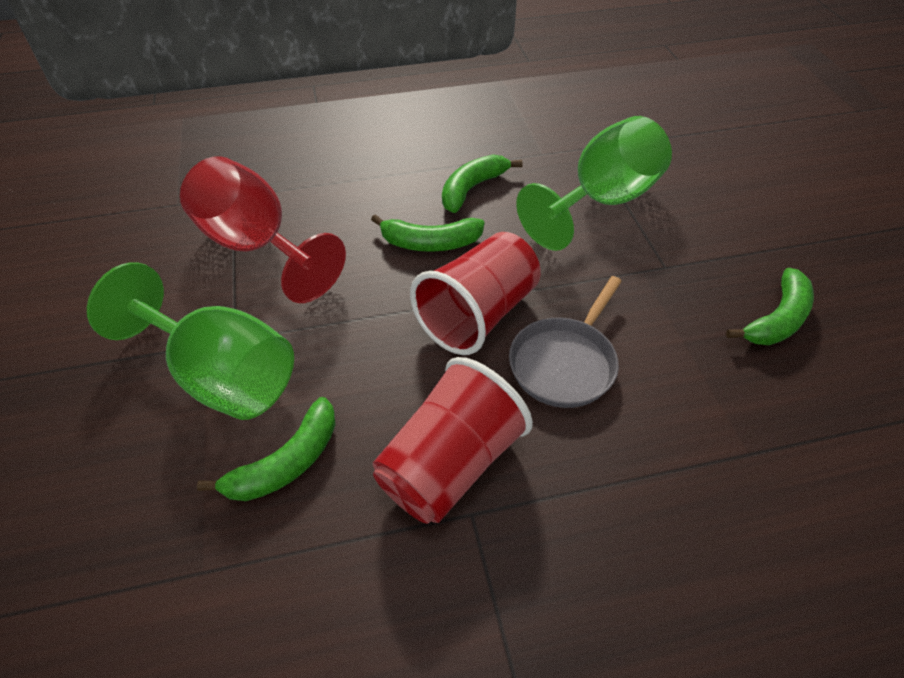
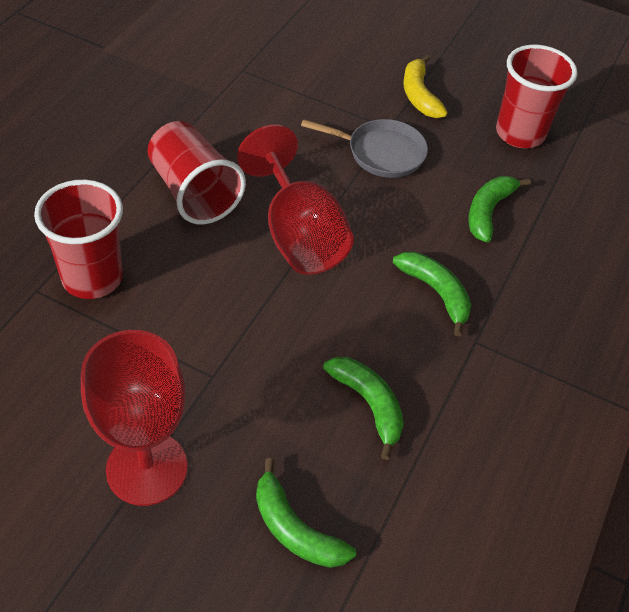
green goblet: [87,262,294,420] [516,116,672,251] = 2 -> none = 0
red cup: [373,357,533,524] [410,232,541,355] = 2 -> [34,180,123,299] [147,121,246,224] [496,45,577,148] = 3
red goblet: [180,156,346,303] = 1 -> [81,330,188,506] [237,124,354,275] = 2
yellow banana: none = 0 -> [403,55,448,118] = 1

